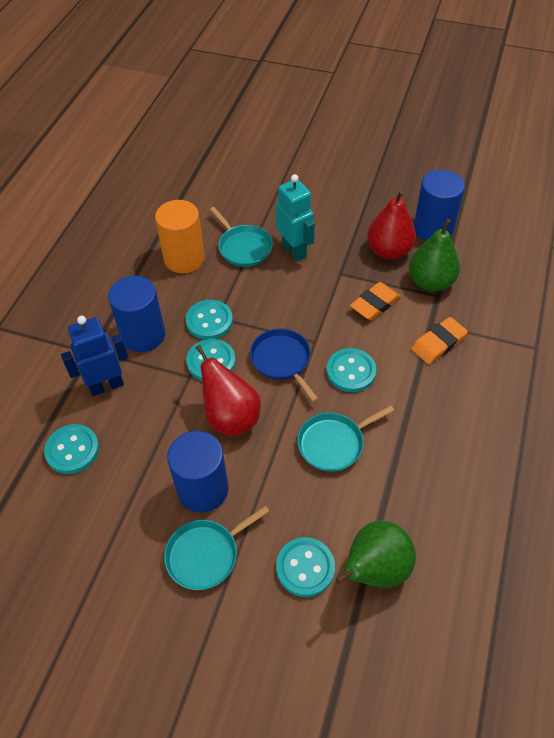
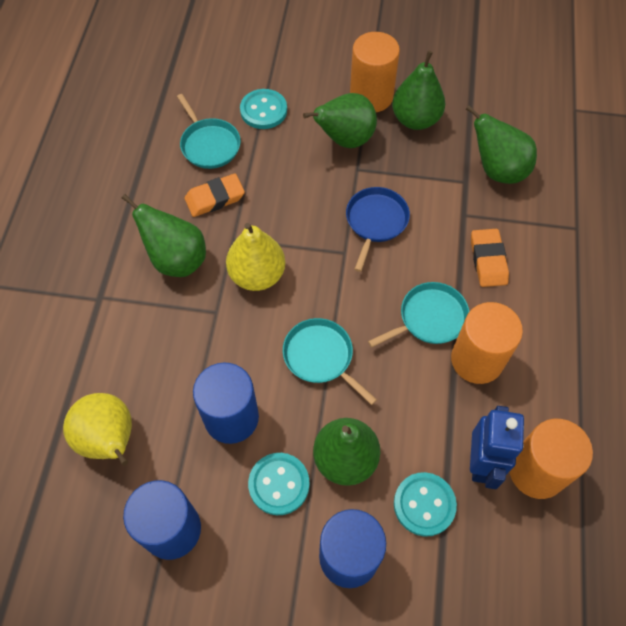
green pear: [335,521,416,588] [409,219,460,292] = 2 -> [122,194,206,277] [303,93,377,148] [313,418,380,486] [392,51,445,130] [466,105,537,184] = 5
orange cylinder: [155,200,205,273] = 1 -> [350,32,400,112] [451,302,523,384] [510,419,593,499] = 3
red pear: [196,345,261,436] [367,190,416,260] = 2 -> none = 0
turquoise button: [44,424,99,474] [186,300,233,340] [186,339,236,381] [276,537,335,597] [327,348,376,392] = 5 -> [240,89,287,129] [248,453,310,515] [394,472,457,537] = 3
turquoise robot: [276,174,315,261] = 1 -> none = 0
yellow pear: none = 0 -> [63,393,132,466] [226,223,285,291] = 2

